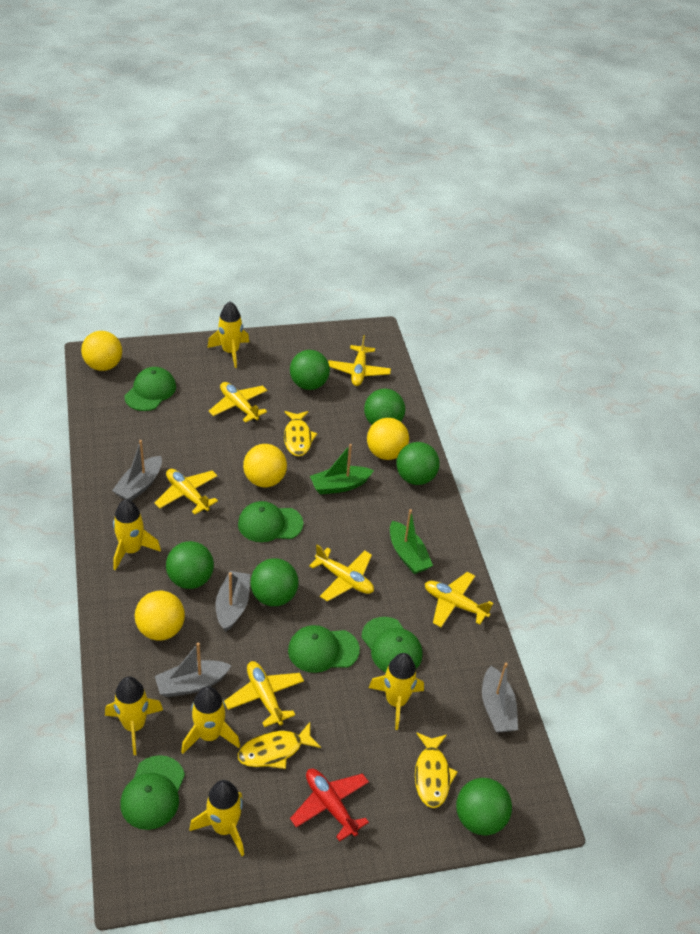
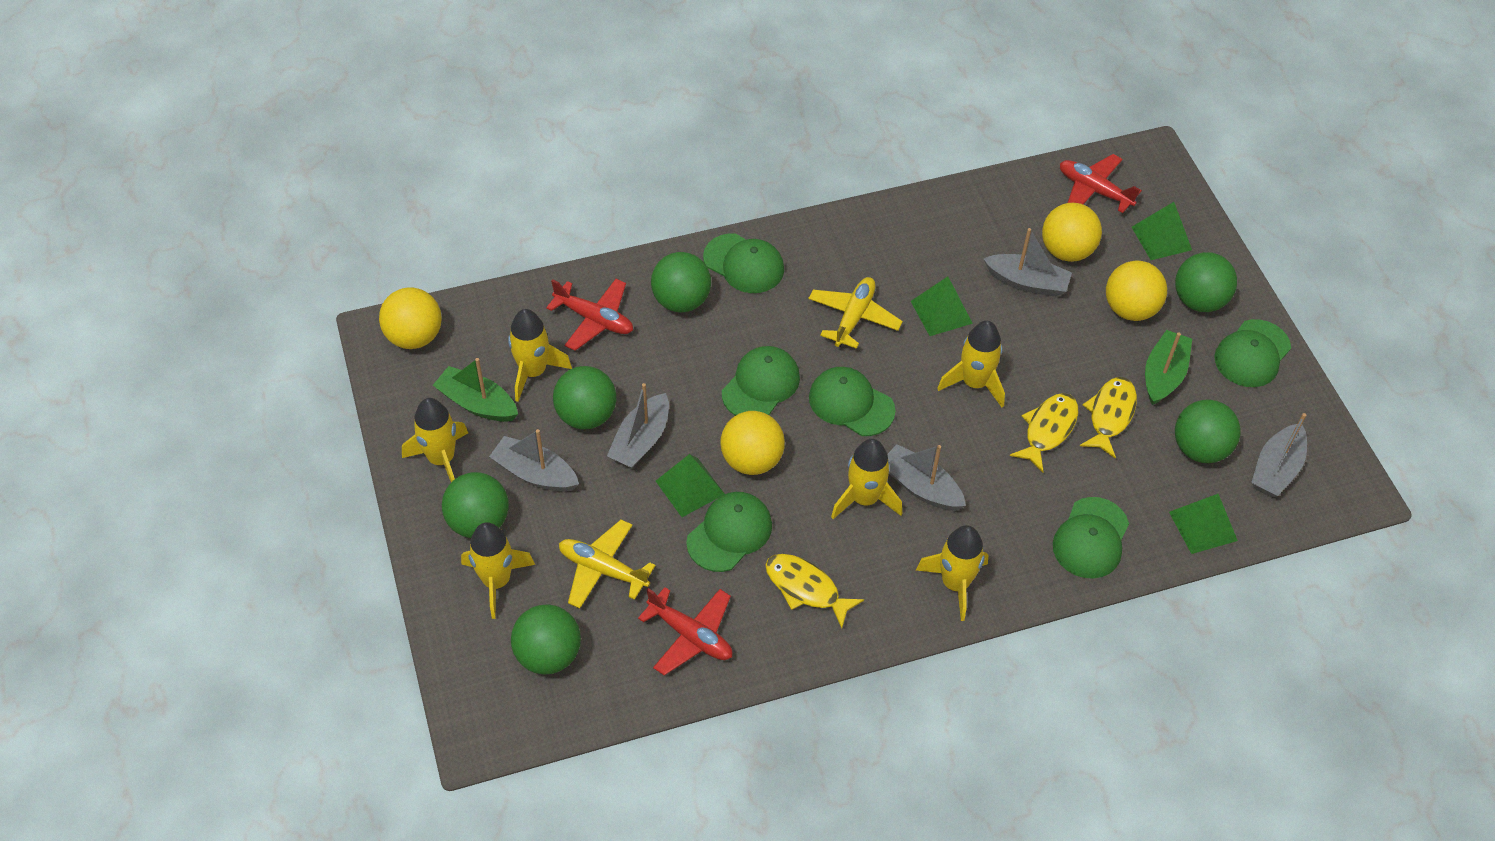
green cap: [120,755,185,830] [125,367,176,411] [238,501,304,542] [288,625,360,673] [361,617,422,672] = 5 -> [686,492,772,572] [703,233,784,293] [722,346,800,416] [809,367,895,436] [1053,497,1129,579] [1214,319,1291,387] = 6
green pyramid: none = 0 -> [656,454,724,517] [911,277,973,336] [1132,202,1192,260] [1169,494,1238,554] = 4
grey boat: [112,440,162,501] [155,643,232,697] [215,571,250,632] [482,663,518,733] = 4 -> [489,429,579,492] [607,383,669,468] [887,444,966,511] [984,228,1072,297] [1251,413,1307,497] = 5
red plane: [290,769,369,842] = 1 -> [546,279,633,351] [638,587,732,675] [1060,154,1142,213] = 3
yellow plane: [154,469,218,515] [209,382,267,423] [224,661,304,727] [309,545,374,601] [328,335,391,386] [425,572,494,627] = 6 -> [559,520,655,609] [808,277,903,349] = 2

